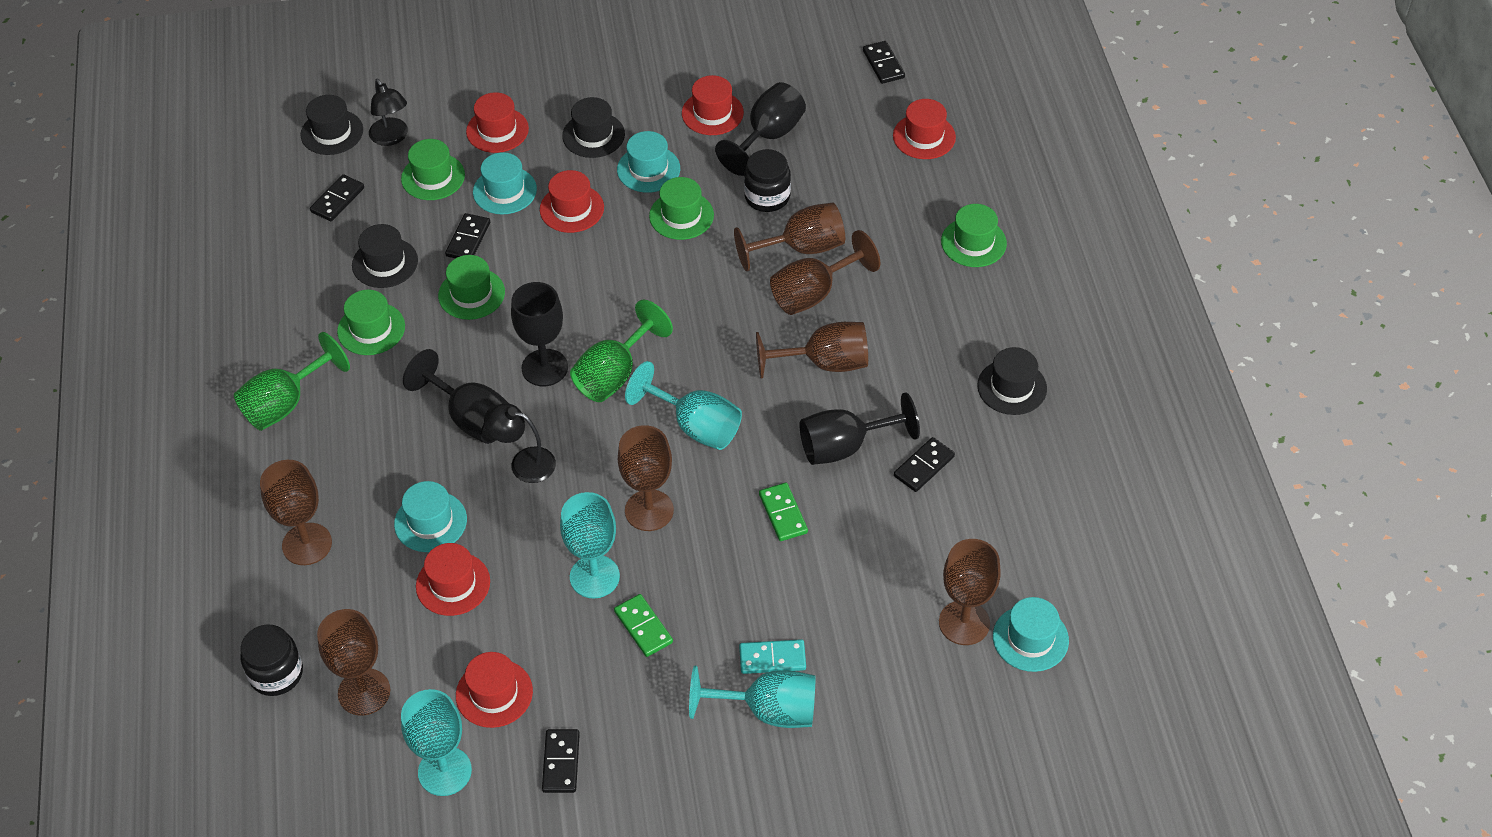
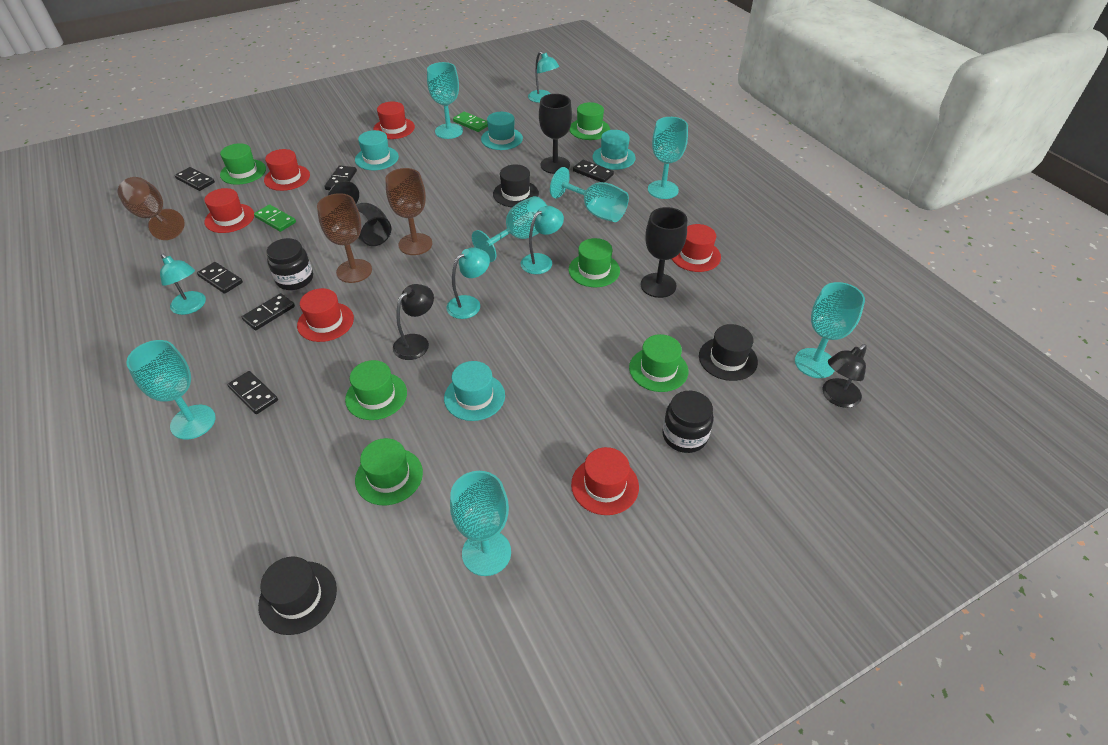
black domino: [310,174,364,221] [445,213,490,258] [542,729,580,793] [863,41,905,84] [894,437,955,492] = 5 -> [175,167,215,191] [197,262,243,294] [227,371,278,414] [242,293,295,330] [324,165,357,190] [573,160,614,182] = 6
black goblet: [403,349,509,444] [511,282,568,386] [715,82,806,176] [799,393,920,465] = 4 -> [328,181,391,246] [539,94,572,174] [641,207,687,298] = 3
black hat: [300,95,363,155] [352,224,418,288] [562,97,625,158] [977,347,1047,415] = 4 -> [258,557,337,635] [493,165,539,207] [699,324,758,381] = 3
brown goblet: [260,460,332,565] [317,609,390,715] [618,425,674,531] [734,203,845,271] [756,322,868,378] [770,230,880,315] [939,539,1001,645] = 7 -> [118,177,185,240] [317,193,372,283] [385,168,432,255] = 3
green goblet: [234,332,350,431] [570,300,673,402] = 2 -> none = 0
green hat: [337,290,405,355] [401,139,465,200] [438,255,505,320] [649,177,714,240] [941,204,1007,267] = 5 -> [220,143,266,185] [345,360,407,420] [355,438,423,505] [569,102,610,140] [569,238,620,287] [629,334,688,392] = 6
turquoise domino: [739,639,806,674] = 1 -> none = 0
turquoise goblet: [401,689,472,796] [560,492,620,598] [625,361,742,450] [689,666,815,728] = 4 -> [126,340,216,440] [427,62,463,139] [450,471,511,576] [472,196,547,262] [550,167,629,222] [648,117,688,199] [795,282,865,378] = 7
turquoise lamp: none = 0 -> [160,254,206,315] [446,248,490,319] [520,206,564,274] [528,51,559,103] = 4

